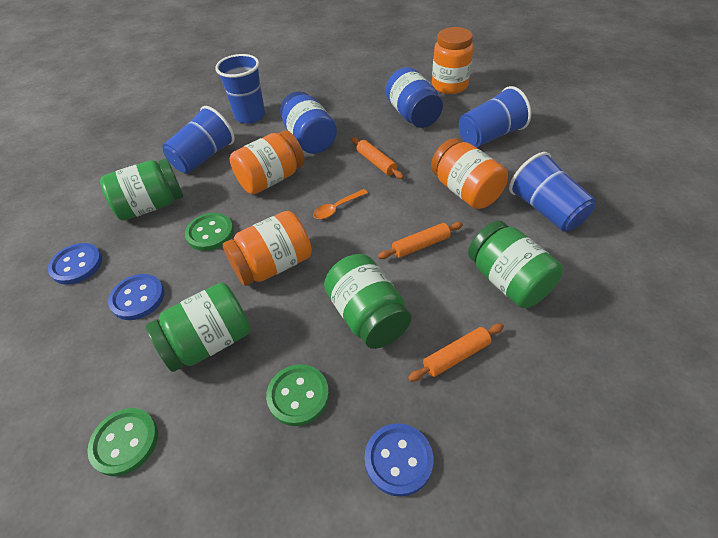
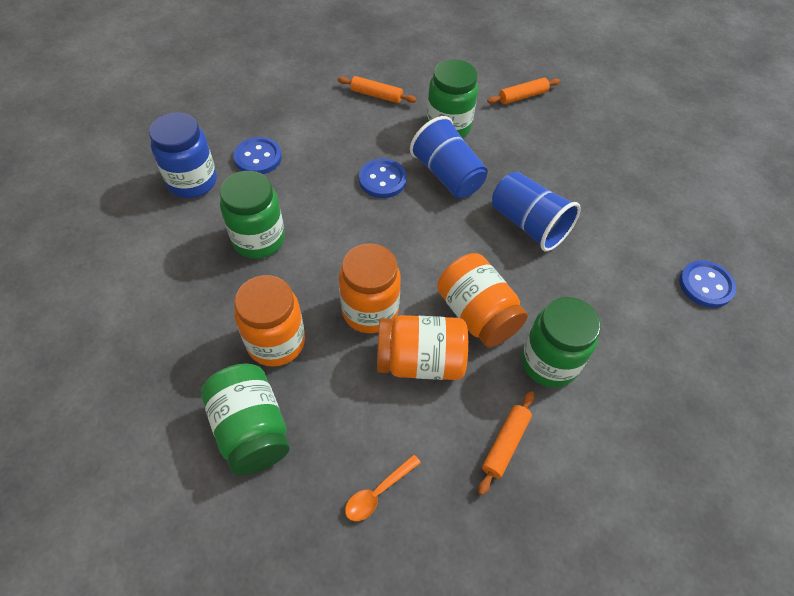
blue cup: [162,106,235,173] [215,54,265,124] [459,86,531,148] [509,152,596,231] = 4 -> [410,116,488,198] [492,171,581,251] = 2
blue jar: [280,91,337,154] [386,67,443,128] = 2 -> [149,113,217,198] = 1
green button: [87,408,158,476] [185,213,234,251] [266,364,329,426] = 3 -> none = 0

